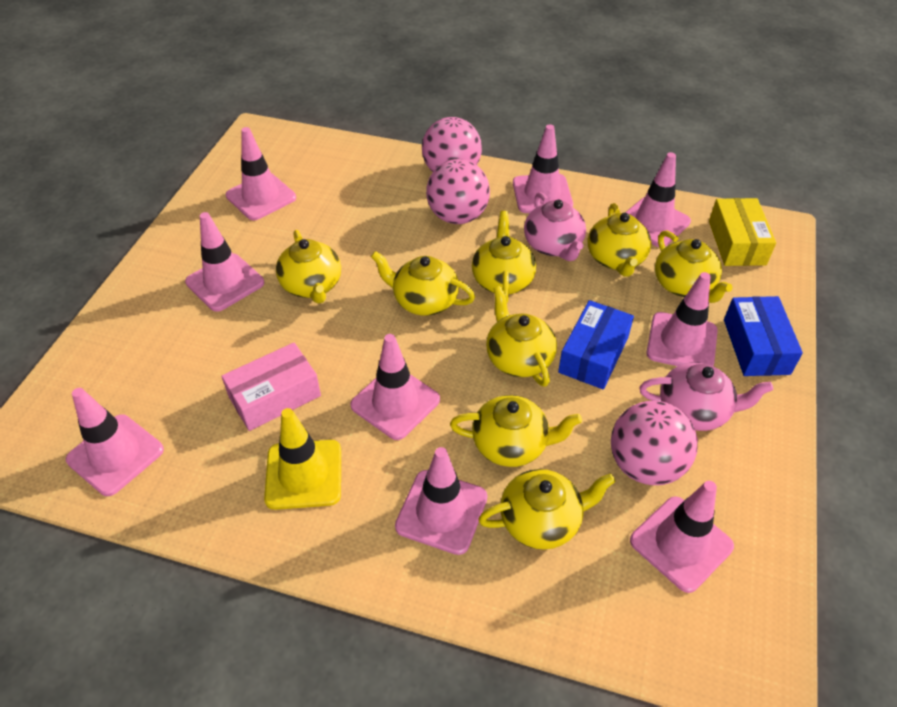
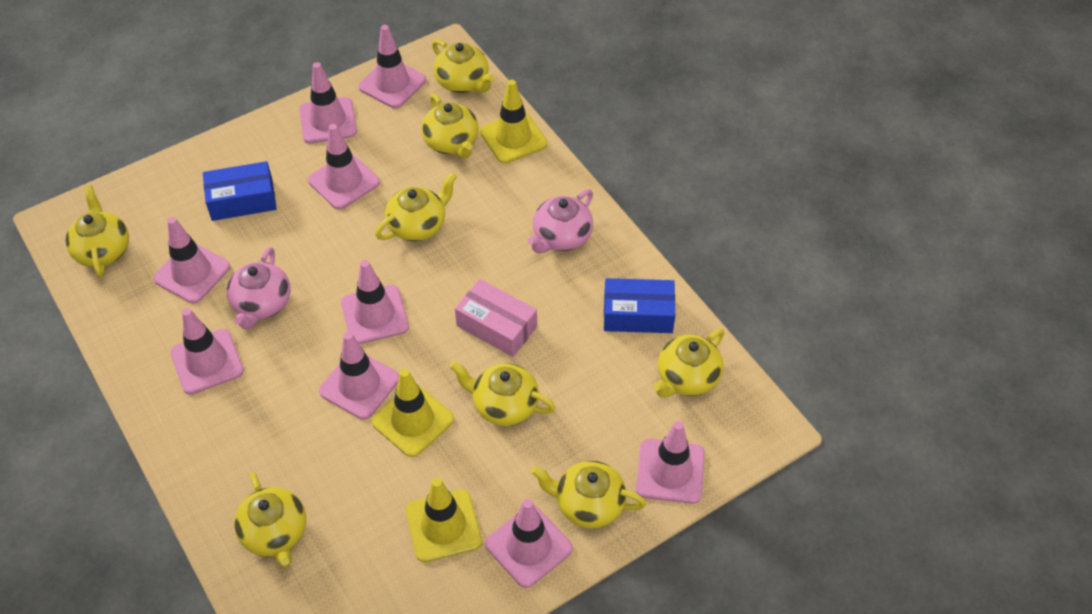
pink ball: [422,117,482,172] [426,159,490,224] [611,401,698,485] = 3 -> none = 0
yellow box: [709,198,776,266] = 1 -> none = 0
yellow traffic cone: [264,408,341,510] = 1 -> [372,369,454,457] [406,478,482,563] [480,80,547,164] = 3

